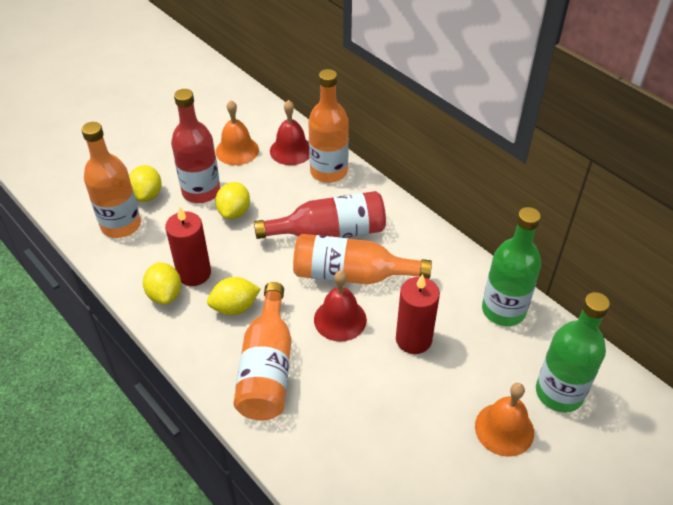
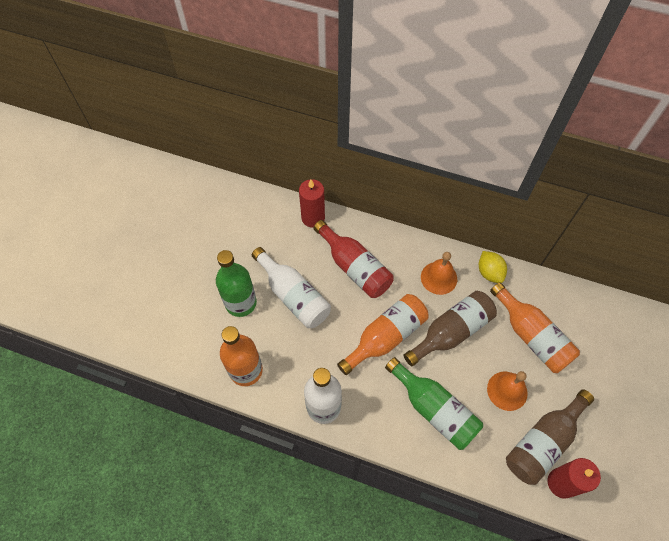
brown bottle: none = 0 -> [403,291,497,366] [506,389,594,485] = 2
orange bottle: [81,122,141,238] [233,282,291,420] [293,234,432,285] [308,69,349,183] = 4 -> [220,326,263,386] [337,294,428,375] [490,282,580,373] = 3
red bell: [270,100,309,165] [314,270,367,342] = 2 -> none = 0
red bottle: [171,89,220,203] [254,191,386,239] = 2 -> [313,220,394,298] = 1
white bottle: none = 0 -> [252,247,331,328] [304,368,342,424] = 2
yellow lemon: [129,165,162,202] [143,263,181,305] [207,277,260,315] [215,182,250,219] = 4 -> [479,251,507,283] = 1

